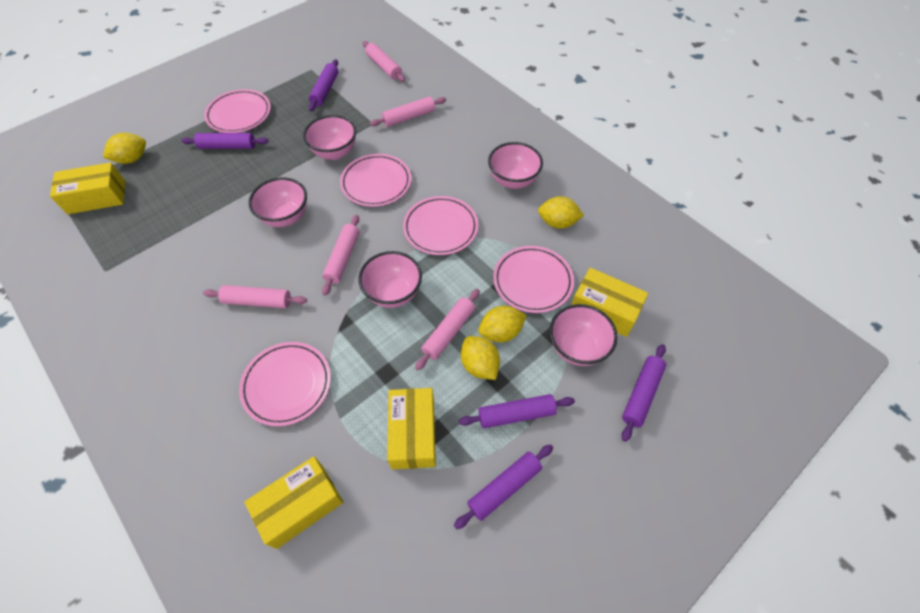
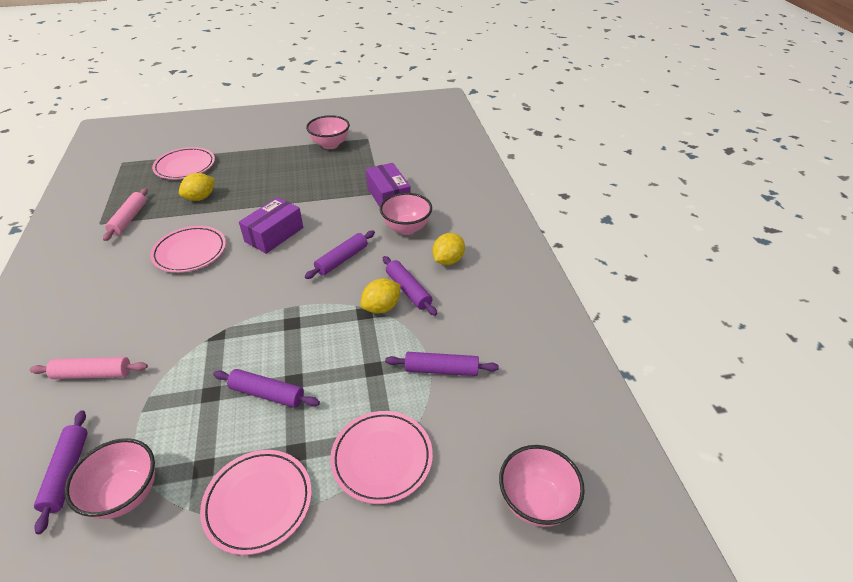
pink bowl: [249,177,307,227] [303,115,356,160] [359,251,422,308] [488,142,543,189] [549,304,618,366] = 5 -> [64,438,155,519] [306,115,350,149] [380,193,432,235] [499,445,585,527] = 4
pink plate: [204,89,271,133] [239,342,331,426] [340,154,411,207] [403,196,478,255] [493,246,574,313] = 5 -> [150,226,226,273] [152,147,215,179] [200,450,312,555] [330,411,433,504] = 4
pink rolling pin: [203,285,307,308] [322,215,359,295] [363,41,405,82] [370,96,446,127] [415,289,480,370] = 5 -> [30,357,148,379] [103,188,148,241] = 2
purple box: none = 0 -> [239,197,303,254] [366,163,411,207] = 2
yellow box: [50,162,125,214] [244,456,343,549] [387,388,436,469] [571,268,648,337] = 4 -> none = 0
yellow lemon: [103,133,146,164] [461,336,500,380] [478,306,527,342] [538,196,584,229] = 4 -> [179,173,215,201] [361,278,401,313] [432,233,465,265] = 3

